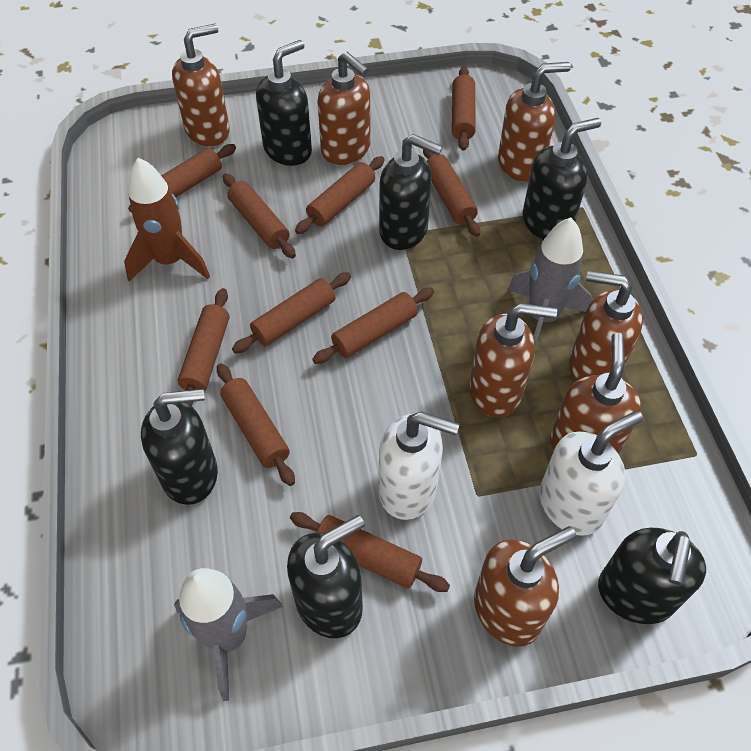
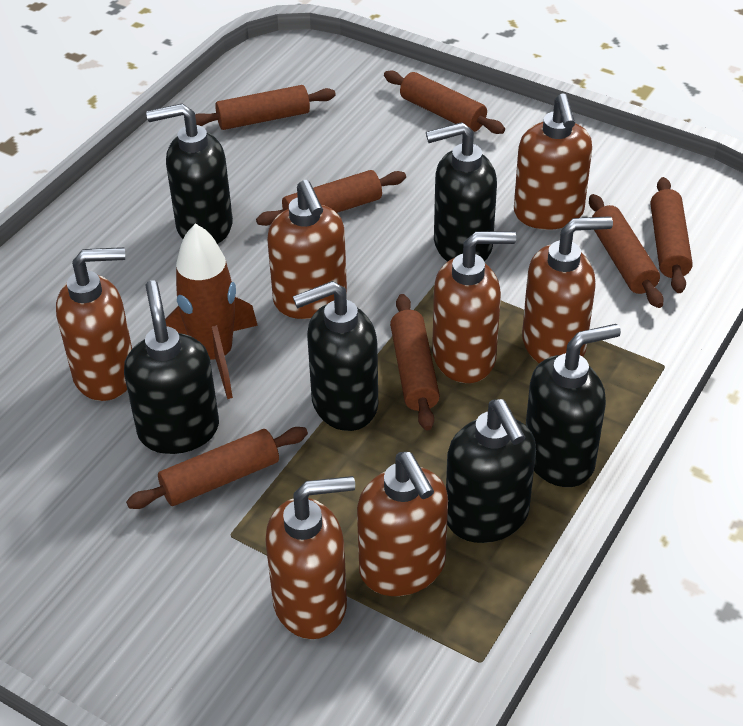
brown rolling pin: [128,144,236,212] [178,288,230,406] [217,363,295,486] [223,173,296,258] [232,272,351,353] [290,512,450,592] [295,156,385,234] [312,288,434,364] [423,149,480,237] [452,67,476,151] = 10 -> [126,427,308,509] [195,85,336,130] [256,170,406,226] [384,71,505,134] [390,294,440,431] [589,194,663,308] [651,177,693,293] = 7
grey rocket: [174,568,283,701] [508,218,592,347] = 2 -> none = 0
white soap dispenser: [379,412,459,520] [540,411,643,536] = 2 -> none = 0

